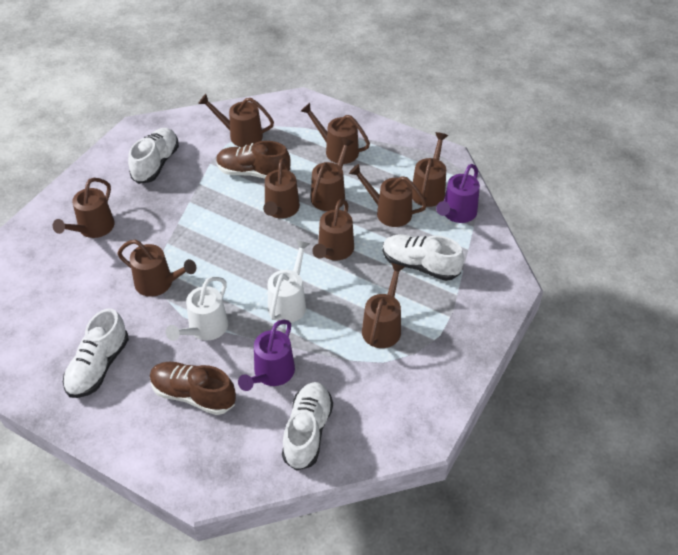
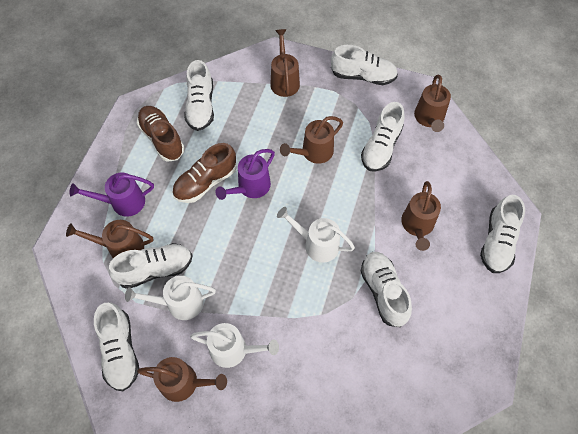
brown watering can: [53,178,115,238] [117,239,196,297] [198,94,274,147] [263,158,300,219] [301,103,370,164] [311,137,353,211] [312,199,354,260] [349,164,427,227] [362,263,406,348] [412,132,448,207] = 10 -> [66,220,153,258] [137,357,227,402] [270,29,300,97] [280,116,343,164] [401,181,441,251] [414,75,451,132] = 6
white shoe: [63,308,129,398] [128,128,179,184] [282,382,333,471] [383,234,464,281] = 4 -> [94,303,139,391] [109,243,192,289] [184,60,214,131] [331,45,398,85] [361,102,404,172] [361,252,412,327] [480,195,525,273] = 7
white watering can: [166,277,228,341] [268,240,311,323] = 2 -> [125,276,216,320] [190,323,279,368] [277,207,355,263] = 3

